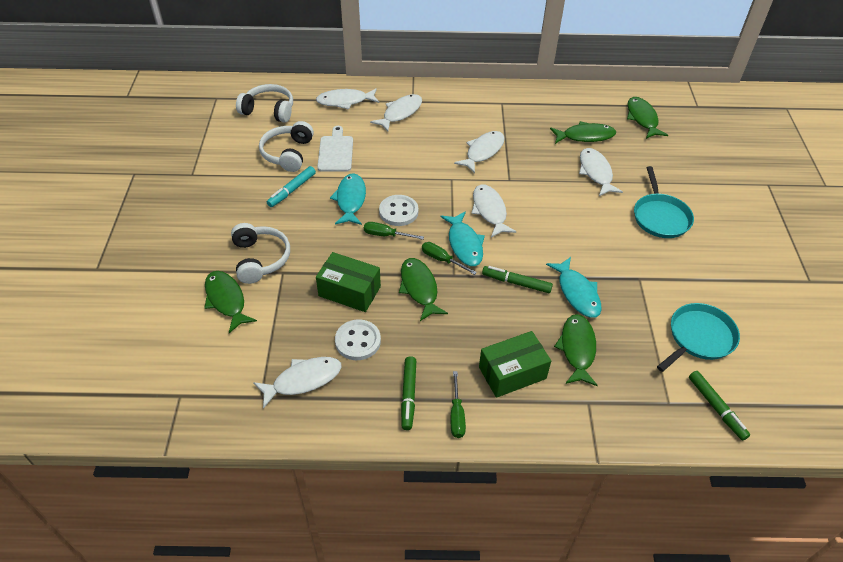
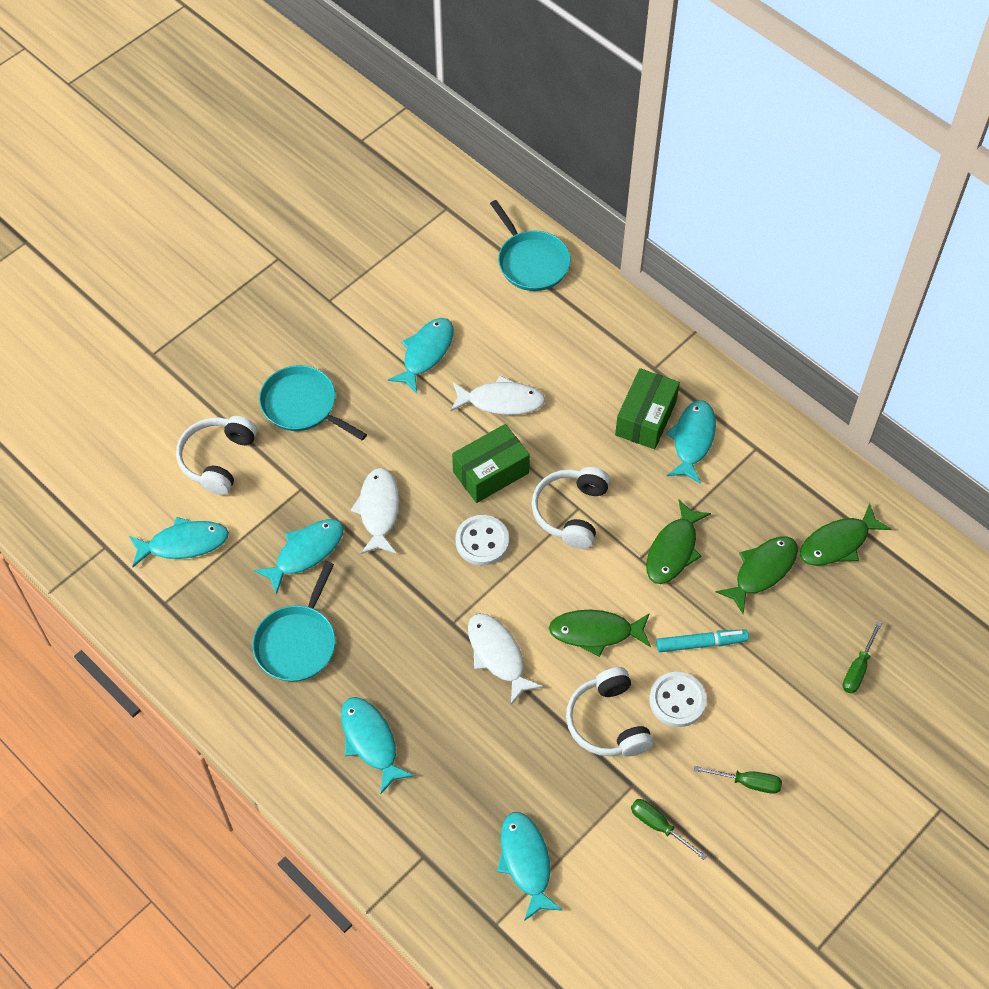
green fish: [204,271,257,333] [399,258,448,321] [550,121,616,144] [554,314,598,386] [627,97,668,139] = 5 -> [549,610,651,657] [646,500,711,584] [716,536,798,614] [799,503,891,566] = 4
green marker: [401,356,416,430] [482,266,553,293] [689,371,750,441] = 3 -> none = 0
turquoise fish: [330,173,366,225] [441,211,485,266] [546,257,602,318] = 3 -> [129,517,229,567] [254,519,344,595] [341,697,415,794] [388,318,454,393] [497,812,563,921] [666,400,716,484] = 6
turquoise pan: [634,166,694,238] [657,303,740,372] = 2 -> [253,561,336,682] [259,365,367,441] [490,200,571,291] = 3
white cutting board: [317,126,353,172] = 1 -> none = 0
white fish: [253,357,342,409] [316,88,379,110] [370,94,422,131] [454,131,505,173] [471,184,516,238] [579,148,623,196] = 6 -> [351,468,400,554] [451,375,545,415] [468,613,543,704] = 3

